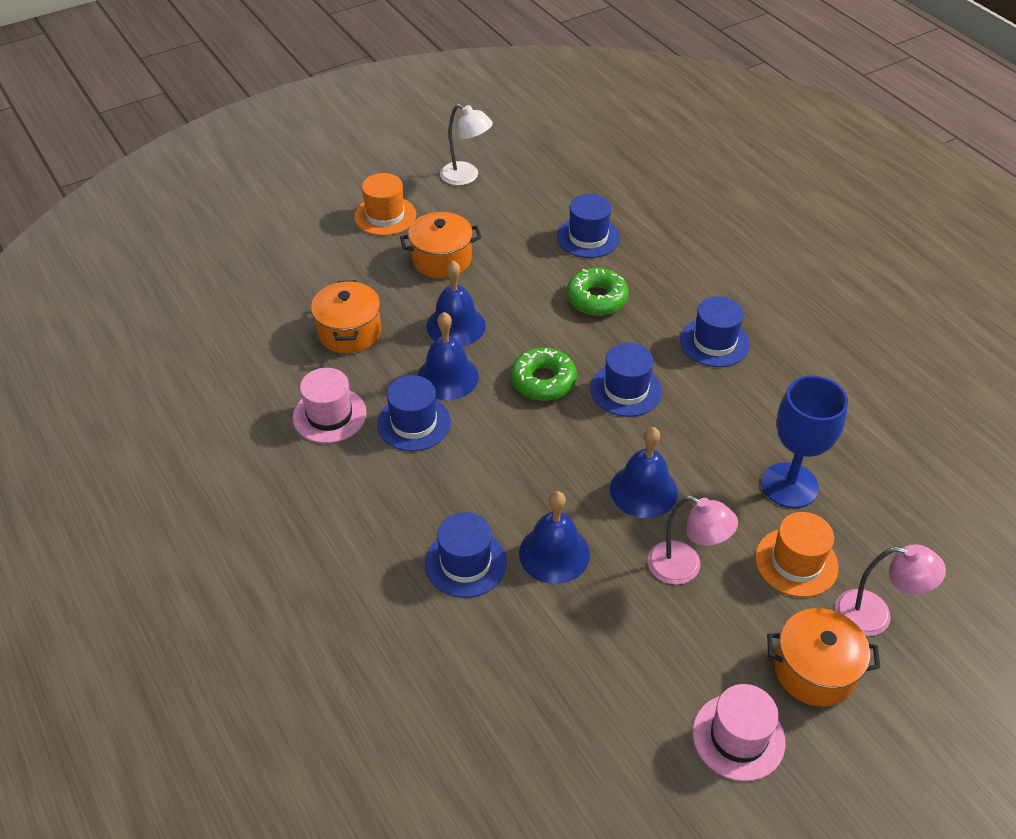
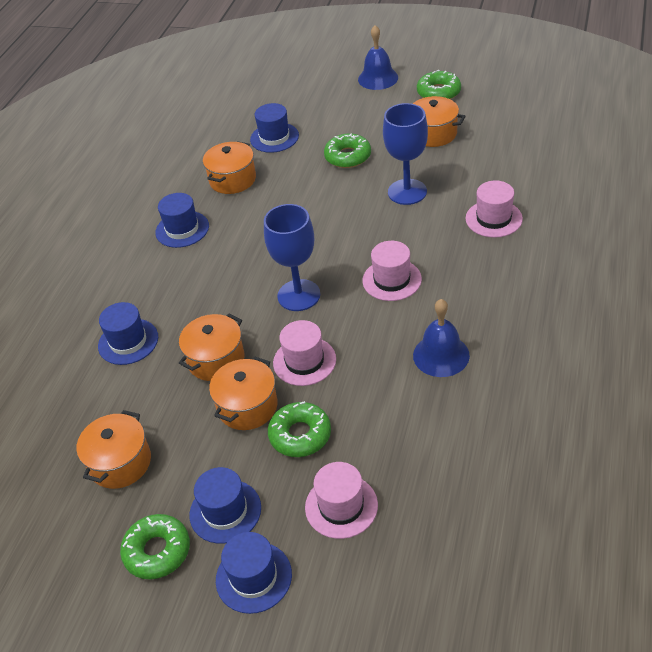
blue bell: [417,312,479,400] [426,261,486,346] [519,491,590,584] [610,427,678,518] = 4 -> [358,25,398,90] [413,299,470,377] = 2
blue goblet: [761,375,848,508] = 1 -> [264,204,320,311] [383,103,428,205] = 2
green donut: [511,348,577,401] [567,268,629,315] = 2 -> [120,514,190,579] [268,401,331,457] [324,133,371,168] [417,70,461,99] = 4
orange hat: [354,173,416,236] [755,512,839,597] = 2 -> none = 0
orange pot: [311,280,381,353] [400,212,482,278] [767,608,880,706] = 3 -> [76,410,151,489] [179,314,244,381] [203,141,256,194] [209,356,278,430] [413,96,466,147] = 5
pink hat: [293,368,367,443] [693,684,786,781] = 2 -> [273,320,336,386] [305,462,378,539] [362,241,422,301] [466,180,523,238] = 4
pink lamp: [648,496,738,585] [835,545,946,636] = 2 -> none = 0
white lamp: [440,104,493,185] = 1 -> none = 0

